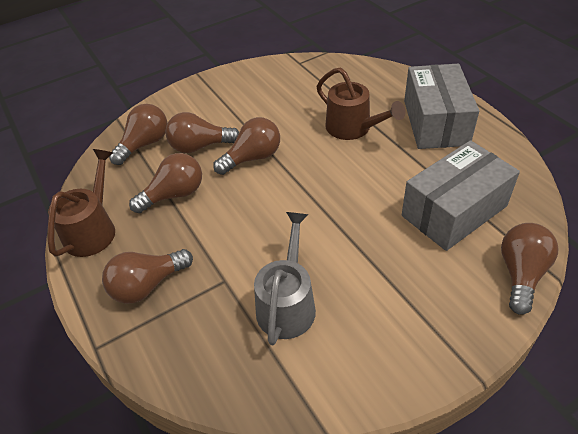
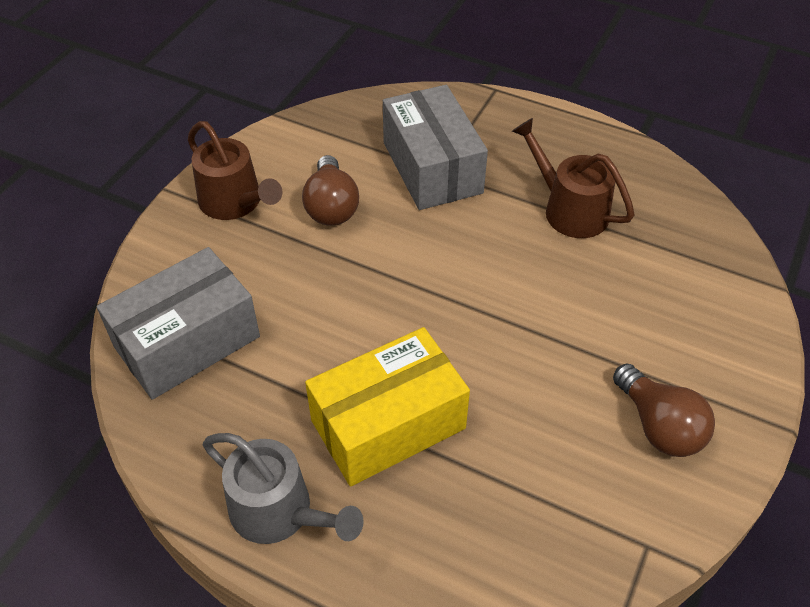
brown light bulb: [102,249,193,304] [109,104,168,165] [129,153,202,213] [165,112,239,153] [213,117,280,175] [501,223,558,315] = 6 -> [302,155,359,226] [613,363,715,457] = 2
yellow box: none = 0 -> [305,327,470,487] = 1

